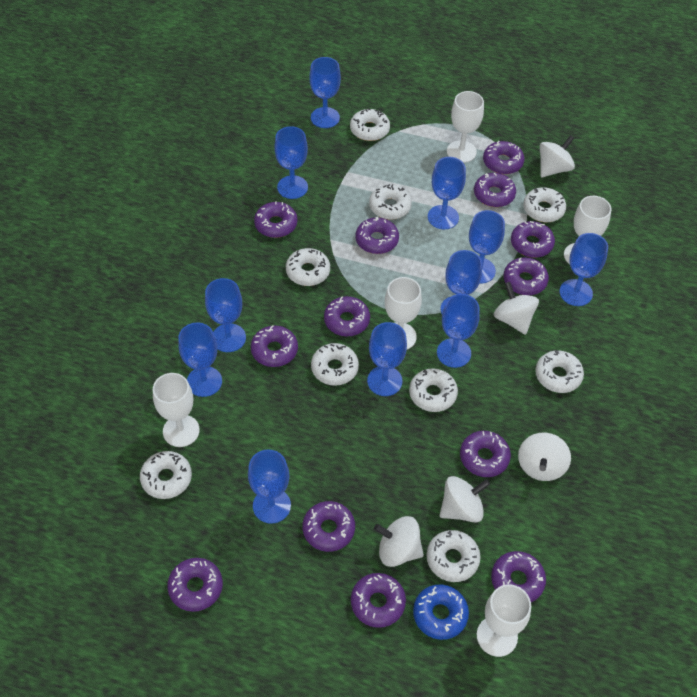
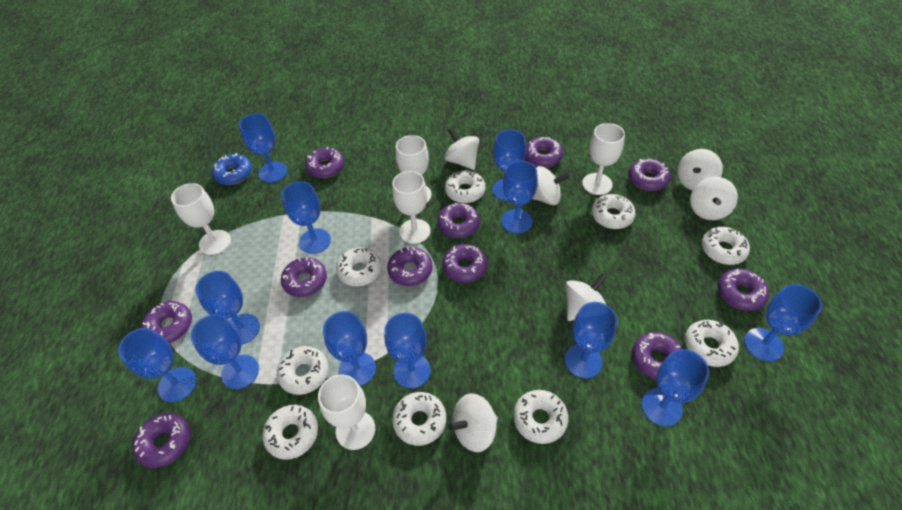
blue goblet: [178,323,222,397] [205,278,246,352] [248,450,291,524] [274,126,308,199] [310,57,341,128] [367,322,407,396] [428,157,466,229] [437,294,480,368] [441,250,482,314] [469,210,505,284] [560,233,608,306] = 11 -> [118,328,197,402] [191,314,259,389] [195,271,260,345] [239,113,287,183] [282,181,331,254] [323,311,376,386] [384,313,431,388] [492,129,526,201] [501,161,538,234] [565,302,617,378] [642,349,709,426] [744,284,822,361] = 12
purple donut: [167,558,223,612] [251,325,298,367] [254,201,297,238] [302,501,355,552] [324,296,370,336] [351,573,406,628] [355,217,399,254] [460,431,511,477] [474,173,516,207] [483,141,524,174] [491,551,546,602] [503,257,549,295] [511,221,555,258] = 13 -> [132,413,190,468] [142,301,192,343] [281,257,327,297] [305,147,344,178] [387,247,433,286] [437,203,480,238] [442,244,487,283] [525,137,563,167] [628,159,671,191] [632,332,682,379] [718,269,769,311] = 11
white spinning top: [374,516,424,567] [439,476,490,522] [494,282,539,335] [518,433,571,481] [540,135,575,177] = 5 -> [444,128,479,170] [448,393,498,452] [533,166,570,205] [565,273,606,321] [677,149,723,190] [690,177,738,220] = 6

